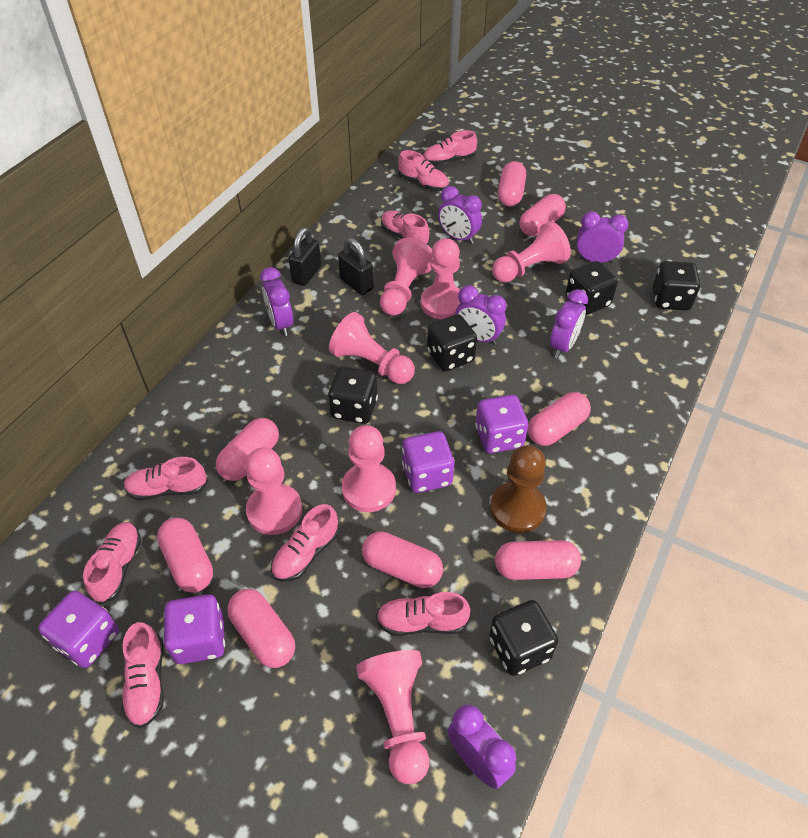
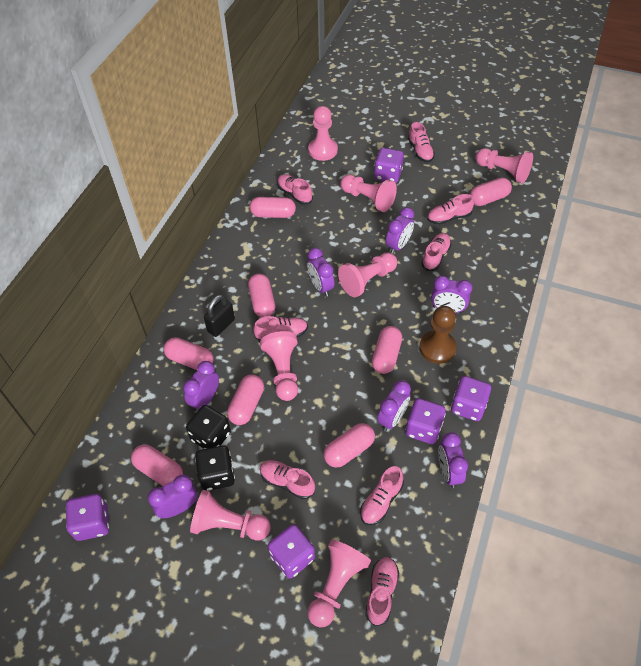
black dice: [328,367,378,424] [427,314,477,371] [489,600,558,676] [565,261,618,315] [653,261,700,310] = 5 -> [186,405,231,449] [195,445,235,491] = 2
black padlock: [289,227,321,286] [338,238,374,295] = 2 -> [204,295,235,337] = 1
purple clock: [260,267,293,336] [438,186,482,244] [448,705,516,789] [455,285,507,345] [550,289,588,358] [577,211,629,263] = 6 -> [148,475,197,518] [183,361,219,412] [307,248,334,297] [378,380,411,431] [386,207,414,254] [431,276,472,313] [438,432,468,488] = 7
purple dice: [38,591,119,668] [163,594,225,664] [402,431,455,493] [475,394,528,454] = 4 -> [66,494,109,541] [268,524,315,579] [374,148,404,183] [406,398,446,444] [451,376,491,421] = 5

